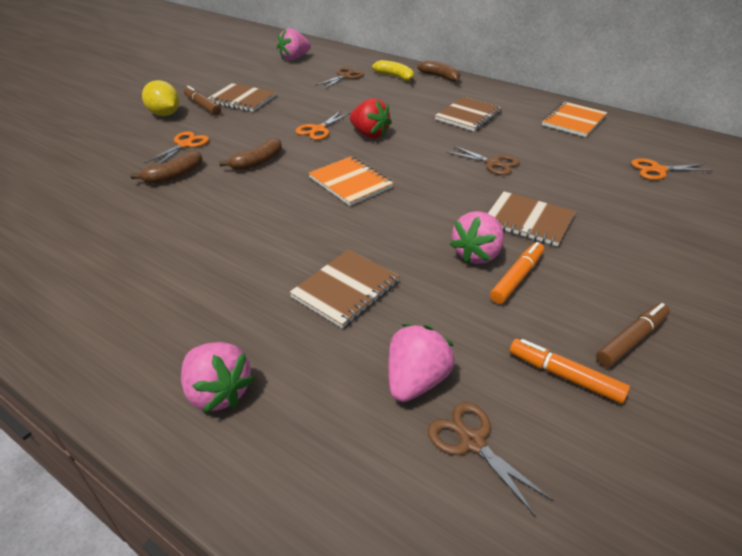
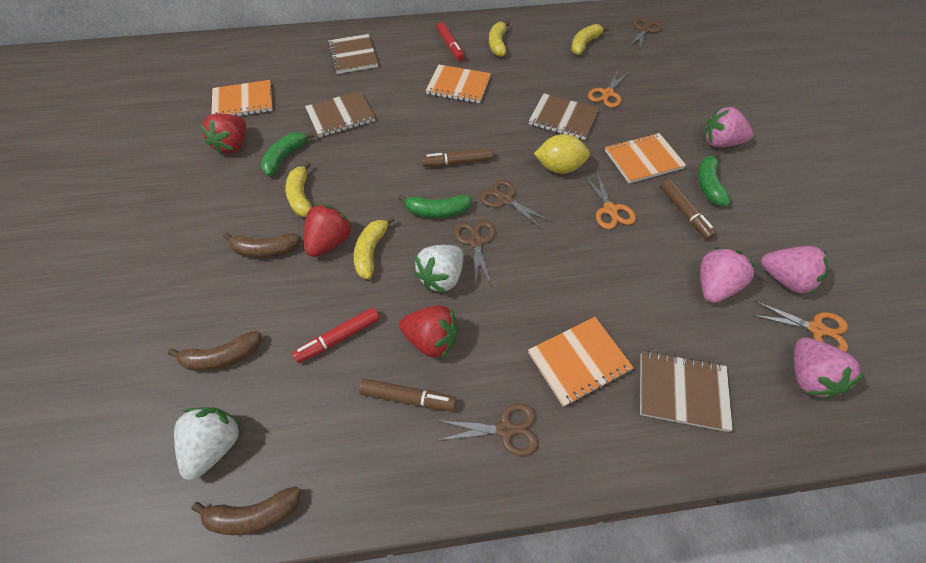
brown marker: [184,86,221,115] [596,303,670,368] = 2 -> [359,379,456,411] [422,148,493,167] [660,179,716,240] = 3
brown scissors: [315,67,364,89] [428,402,554,517] [445,145,520,175] = 3 -> [436,403,538,456] [454,220,495,287] [480,179,552,230] [629,17,663,50] = 4
green banana: none = 0 -> [261,132,314,176] [398,194,472,218] [698,152,730,206] = 3
orange marker: [490,242,544,304] [509,339,630,404] = 2 -> none = 0
orange notebook: [309,157,393,206] [542,101,607,137] = 2 -> [211,80,273,116] [426,65,491,103] [528,317,634,407] [605,133,686,184] = 4
red marker: none = 0 -> [292,307,380,363] [437,22,465,61] = 2
red strawberry: [350,98,392,139] = 1 -> [200,114,246,155] [304,204,353,257] [399,305,459,359] = 3
white strawberry: none = 0 -> [174,407,241,480] [414,245,463,293] = 2
yellow banana: [372,60,414,82] = 1 -> [285,161,312,217] [354,216,395,279] [489,21,510,57] [571,24,609,55] = 4

